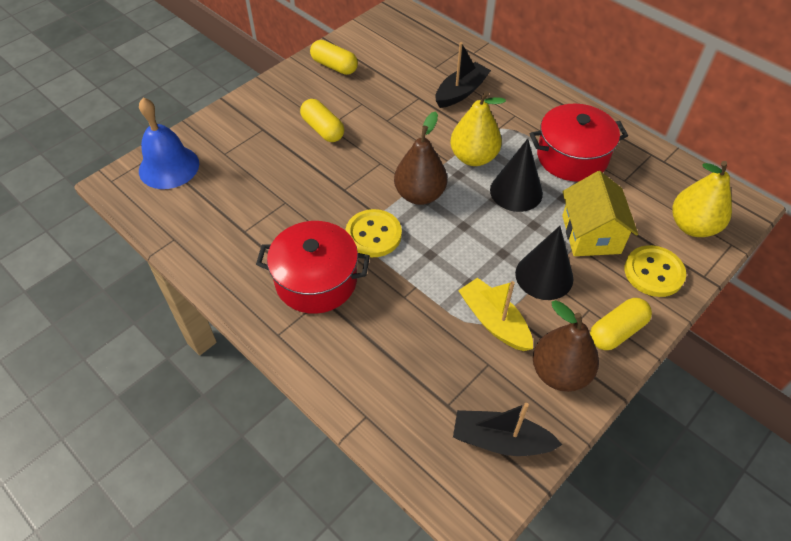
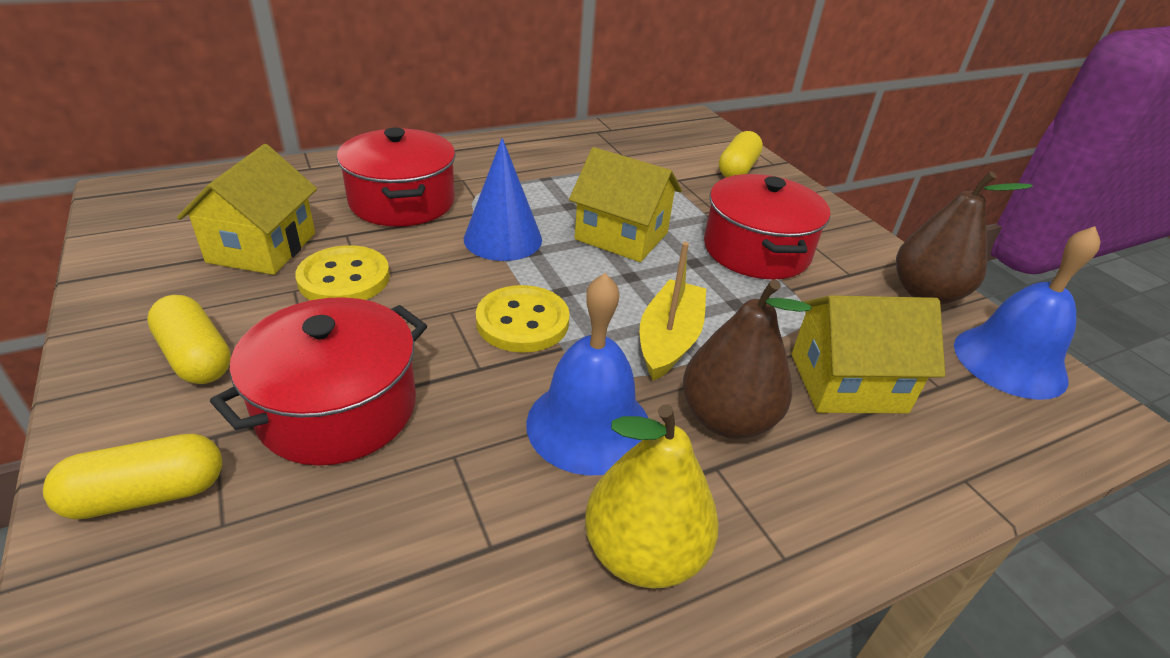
black boat: [435,42,491,108] [453,403,563,456] = 2 -> none = 0
black cone: [490,139,543,212] [515,226,573,300] = 2 -> none = 0
blue bell: [139,97,199,189] = 1 -> [526,273,649,476] [954,226,1100,400] = 2
blue cone: none = 0 -> [464,138,542,261] = 1
red pot: [256,221,370,314] [530,104,628,182] = 2 -> [210,297,427,466] [337,128,456,227] [704,174,830,279] = 3
yellow house: [562,171,638,256] = 1 -> [177,144,317,275] [569,147,682,262] [792,295,945,413] = 3
yellow pear: [450,91,506,166] [672,161,732,237] = 2 -> [585,404,719,589] = 1

